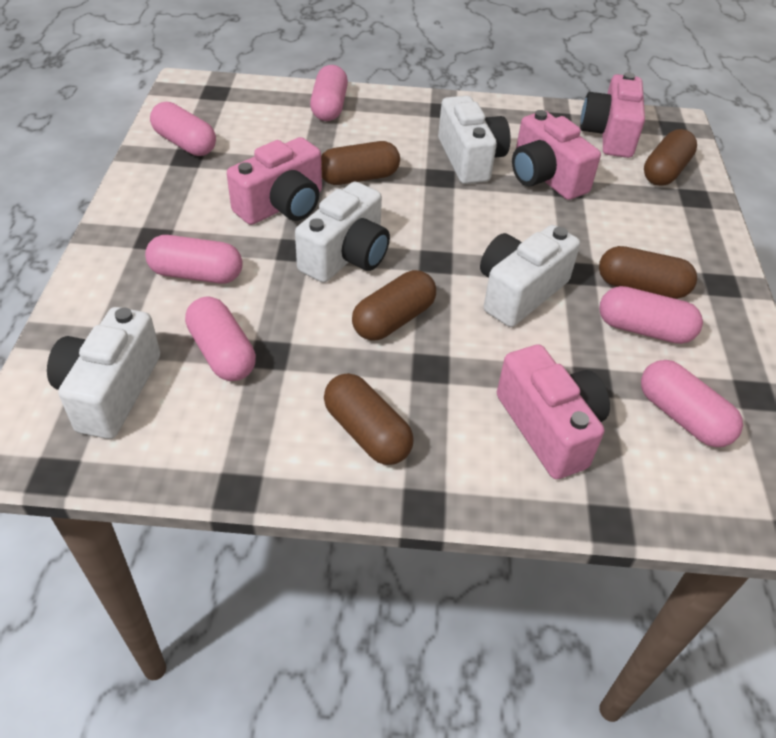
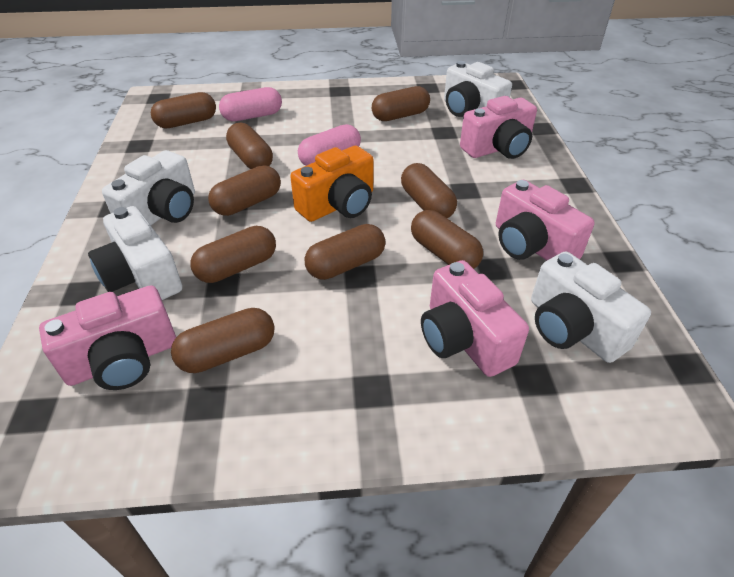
brown capsule: [321,141,400,185] [324,373,414,465] [352,270,436,341] [599,246,697,299] [644,129,697,186] = 5 -> [151,92,216,129] [171,308,275,373] [190,226,276,283] [208,165,281,216] [226,123,273,169] [305,224,386,280] [372,86,430,121] [401,163,457,218] [411,210,483,269] = 9
orange camera: none = 0 -> [290,146,374,222] = 1
pink capsule: [145,235,243,284] [150,102,216,156] [185,296,256,381] [310,65,348,121] [599,286,703,344] [641,360,743,447] = 6 -> [219,87,282,121] [298,124,361,166] = 2

